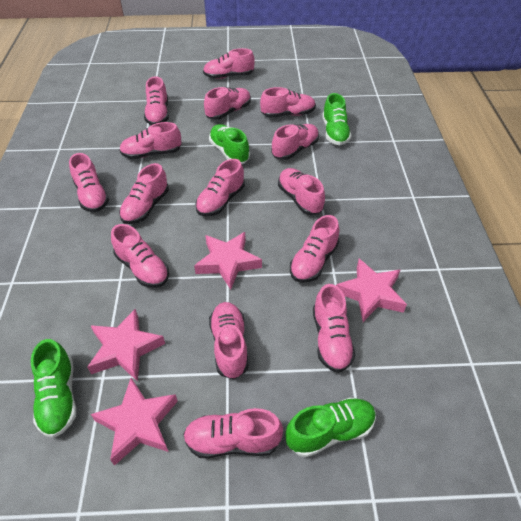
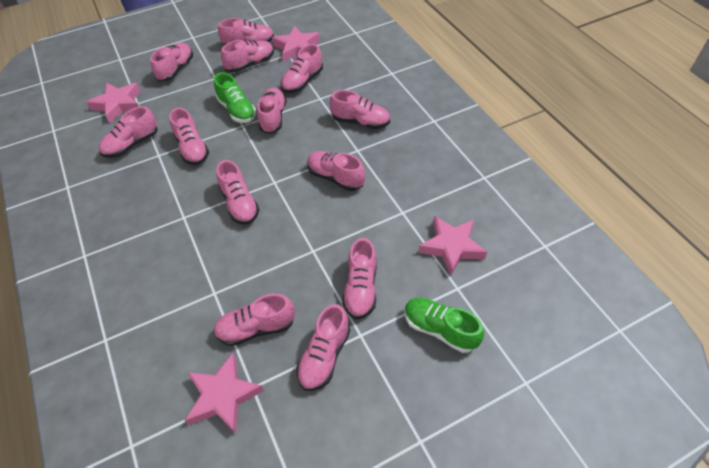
green shoe: [31,339,76,438] [209,124,250,164] [285,397,376,457] [322,93,351,145] = 4 -> [214,73,256,123] [404,298,484,353] = 2
pink shoe: [69,153,109,212] [111,224,169,288] [119,122,181,159] [119,163,169,224] [144,76,169,125] [183,408,283,458] [196,159,245,216] [203,48,255,79] [204,87,251,120] [209,302,249,380] [260,87,316,118] [272,124,319,160] [278,168,325,215] [290,215,339,283] [313,284,355,373] = 15 -> [99,106,158,158] [150,43,193,81] [169,108,209,165] [213,294,295,346] [217,160,259,225] [218,18,274,45] [221,40,274,72] [257,87,287,134] [281,44,323,93] [296,304,350,391] [307,151,365,191] [330,90,390,129] [342,238,377,319] = 13

